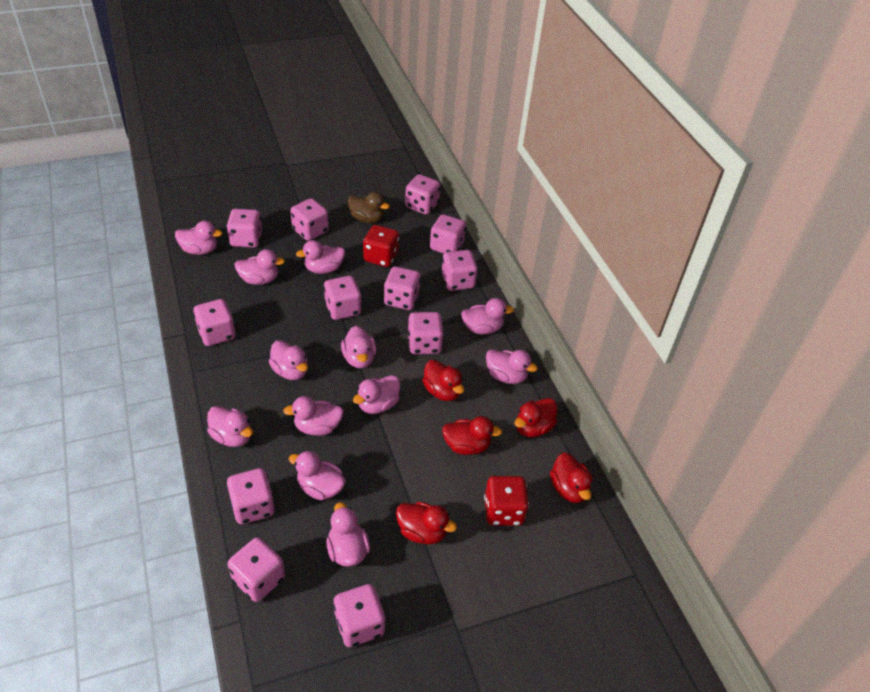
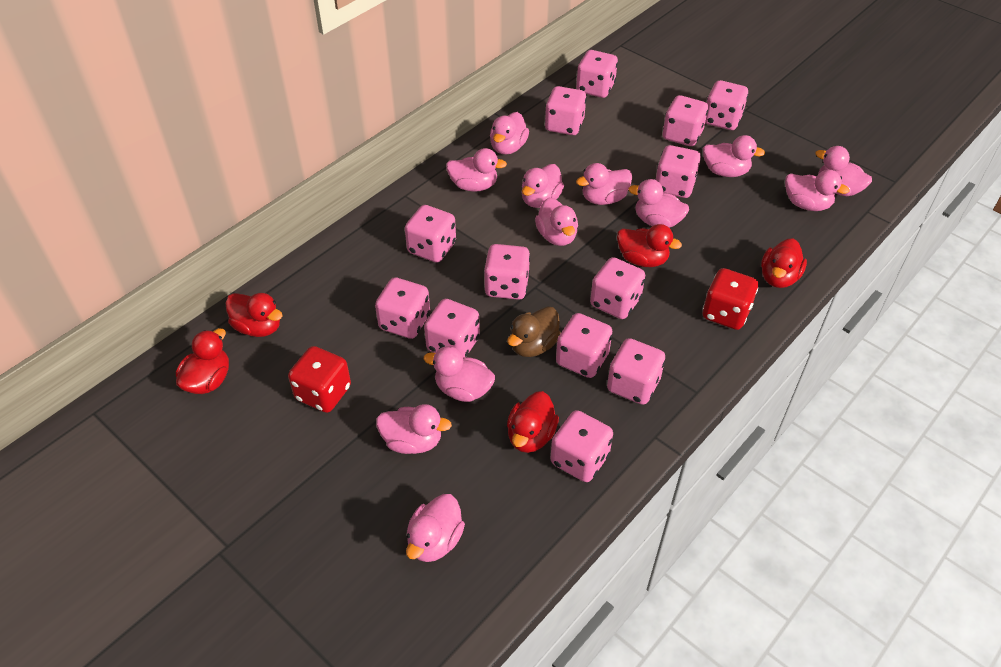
pink dice: [193,299,236,346] [227,209,262,248] [227,468,275,524] [228,537,285,602] [290,198,329,241] [324,276,362,320] [333,584,386,647] [384,266,421,310] [405,174,440,214] [407,312,444,354] [430,214,466,254] [442,250,478,291] = 12 -> [375,277,430,339] [405,205,456,263] [424,299,480,358] [484,244,530,300] [545,86,587,135] [550,410,613,482] [556,313,612,378] [576,50,618,98] [590,257,645,319] [607,338,665,405] [655,145,701,198] [663,95,708,146] [705,80,748,130] = 13

